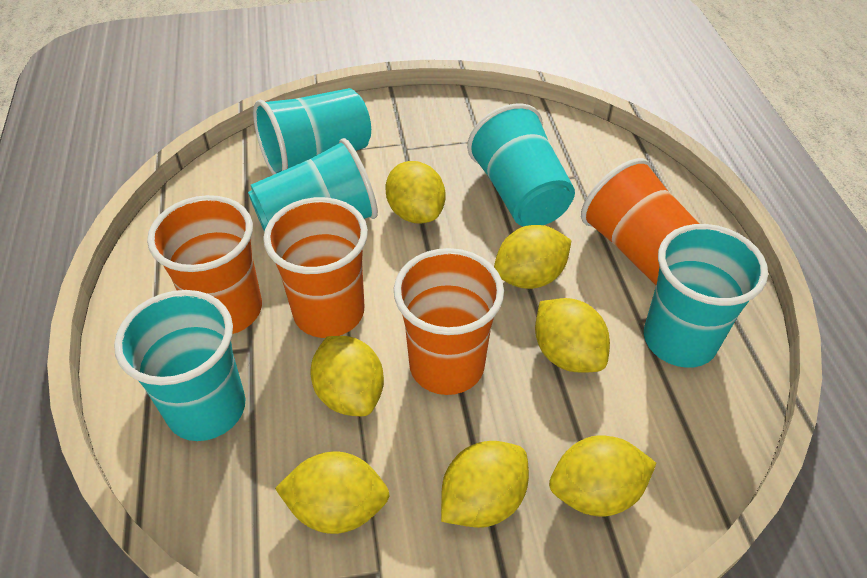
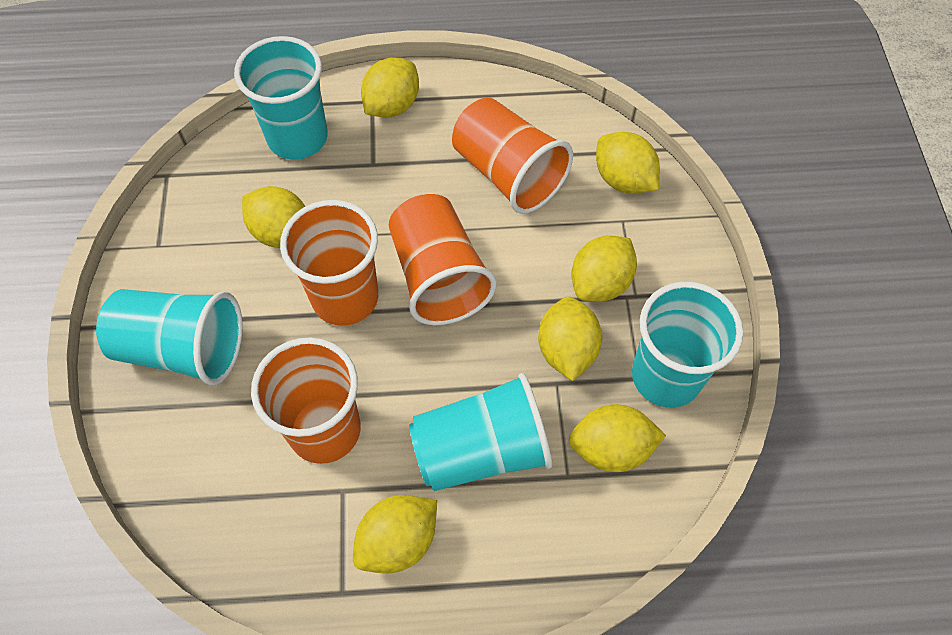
turquoise cup: [114,290,245,441] [248,138,378,232] [253,88,371,175] [467,103,575,226] [644,224,768,368] = 5 -> [96,289,243,385] [234,36,328,160] [409,373,552,491] [632,282,743,408] = 4

